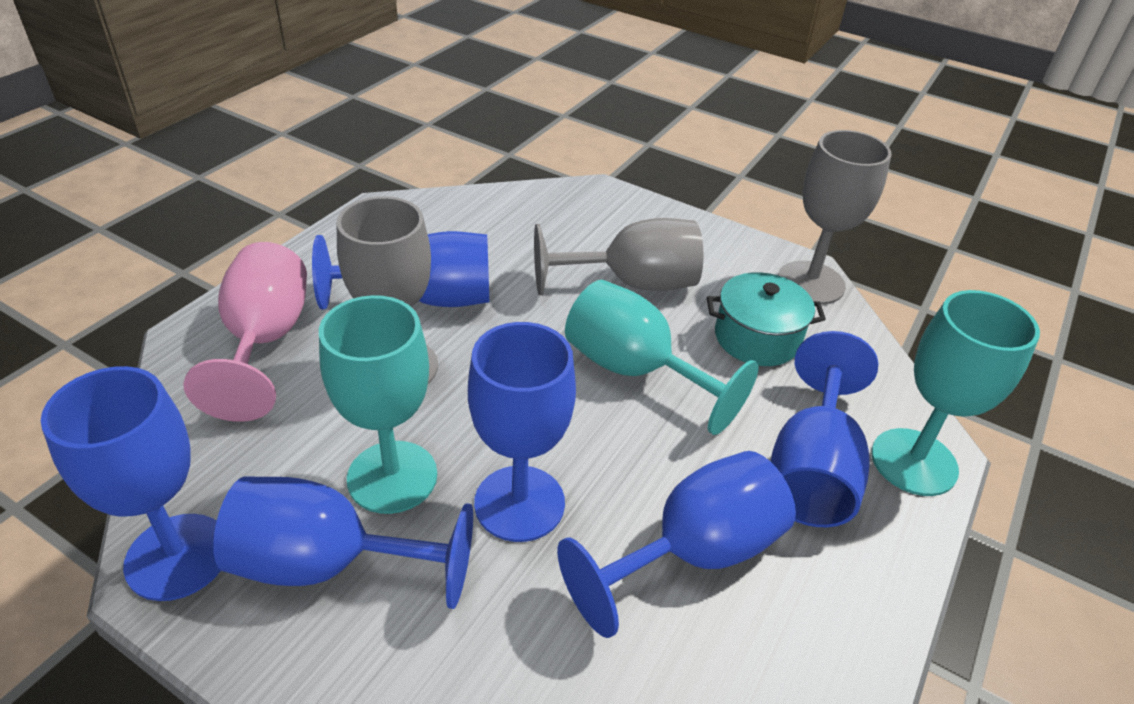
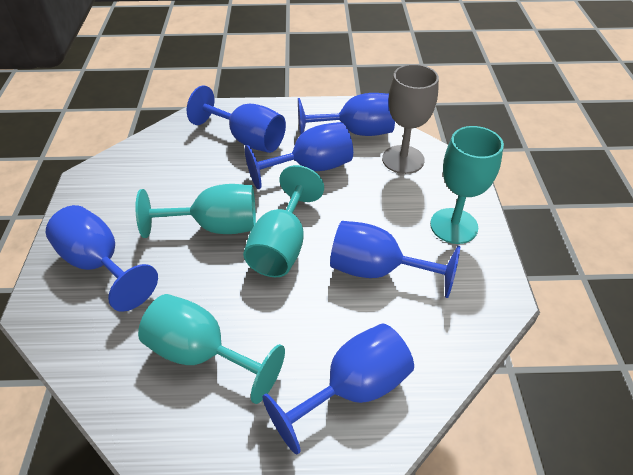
grey goblet: [337,196,438,384] [534,218,703,295] [778,130,892,305] = 3 -> [382,64,439,174] = 1
pink goblet: [183,242,307,422] = 1 -> none = 0
turquoise goblet: [319,295,437,514] [565,280,759,435] [871,290,1040,496] = 3 -> [135,184,256,238] [138,294,285,404] [243,165,324,277] [430,126,504,244] = 4
turquoise pot: [707,272,826,366] = 1 -> none = 0

